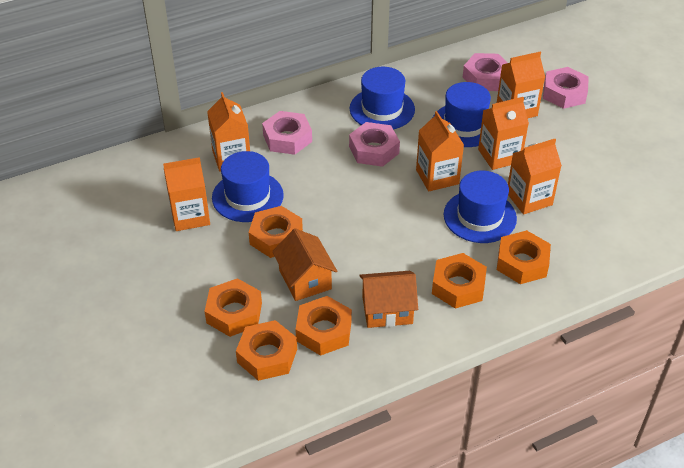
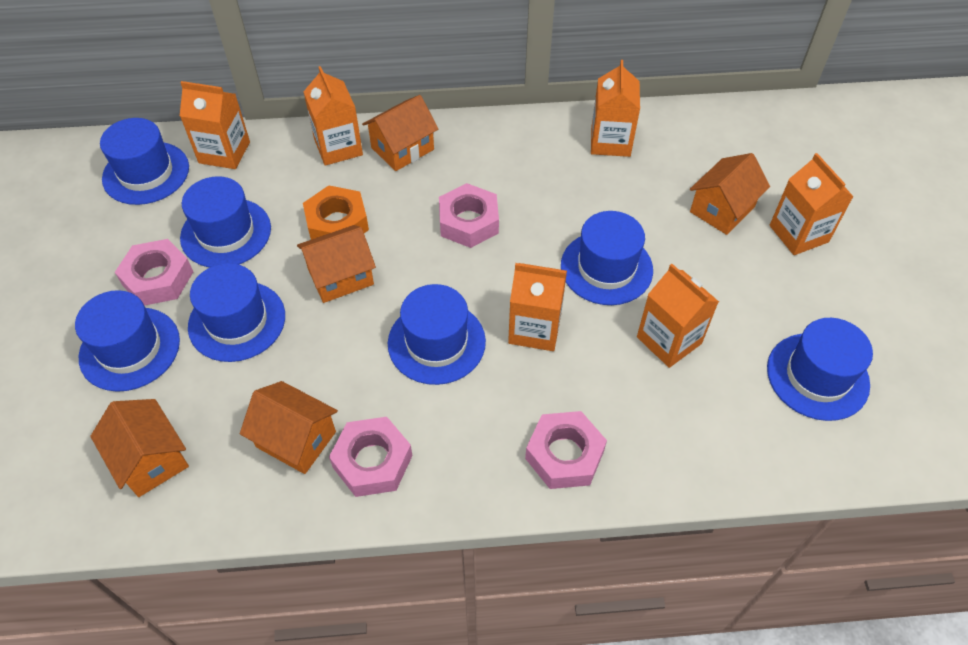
blue hat: [212,151,284,222] [350,67,415,129] [433,82,491,147] [444,171,517,243] = 4 -> [75,290,180,392] [100,118,189,205] [180,176,271,268] [188,263,285,362] [388,284,486,385] [561,211,653,305] [767,318,873,421] = 7
orange house: [272,228,337,301] [359,271,418,328] = 2 -> [90,399,189,497] [240,381,338,474] [297,225,376,303] [362,95,438,171] [690,153,770,235] = 5
orange nut: [205,278,262,337] [236,320,297,381] [249,206,303,258] [295,296,352,356] [432,253,487,309] [497,230,551,284] = 6 -> [303,186,369,240] = 1

